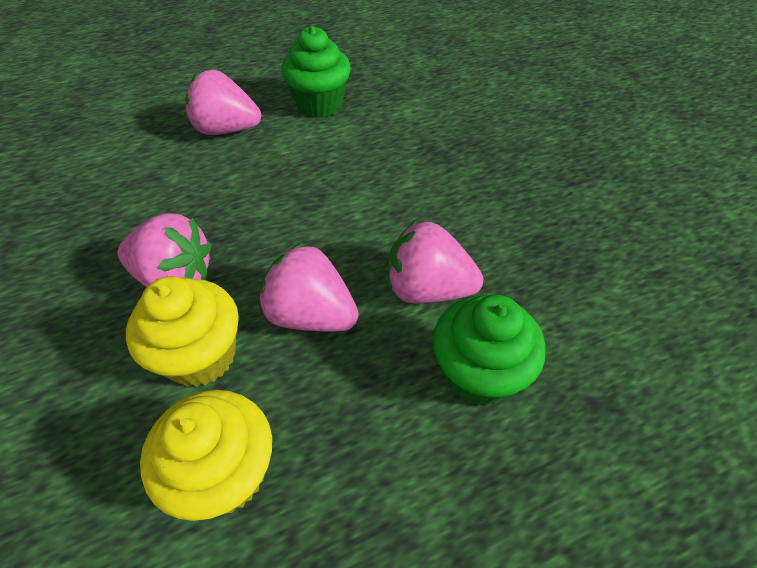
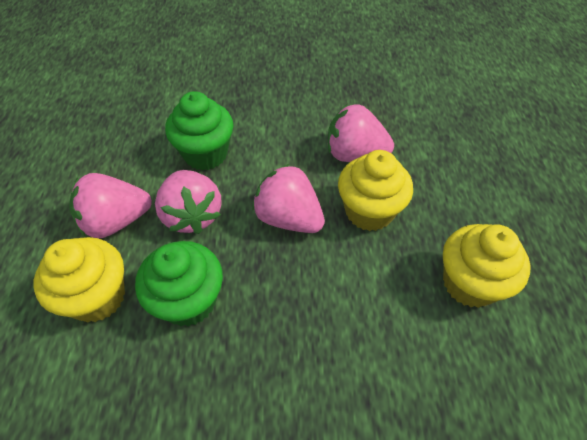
yellow cupcake: [126,276,239,387] [140,390,272,521] = 2 -> [33,237,125,322] [338,150,413,231] [443,224,531,308] = 3

